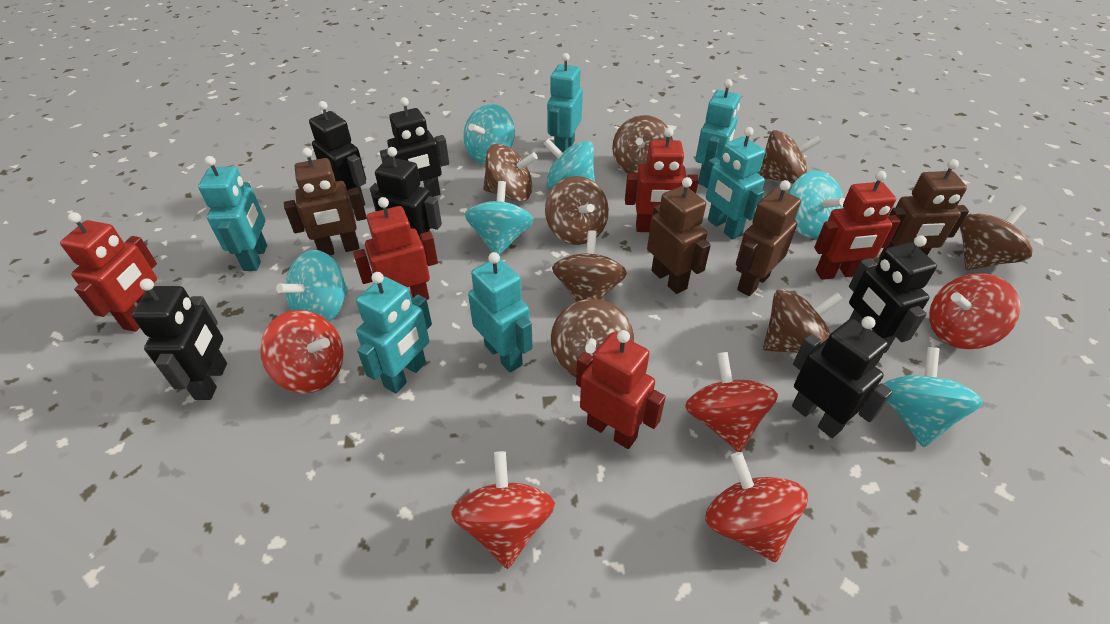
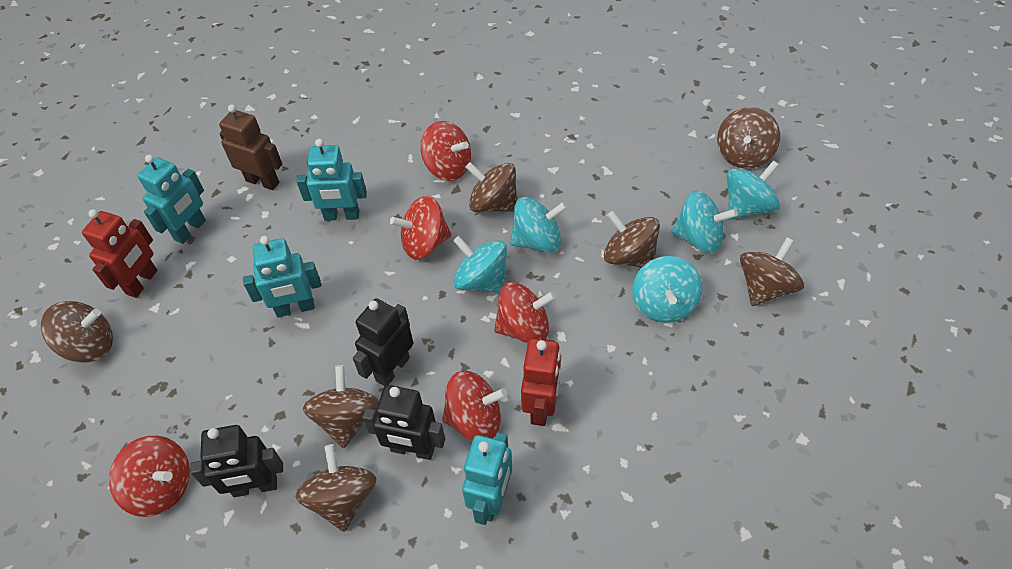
black robot: [132,279,227,400] [309,101,366,208] [370,147,442,240] [380,97,449,197] [792,316,893,438] [849,235,937,353] = 6 -> [190,425,283,497] [353,298,413,386] [362,385,445,460] = 3
brown robot: [284,148,367,255] [647,177,711,294] [736,180,801,296] [879,159,969,259] = 4 -> [219,104,282,190] = 1
brown spinning top: [483,144,538,202] [545,176,609,245] [551,299,634,377] [552,230,627,302] [612,115,673,175] [758,130,821,183] [763,289,844,353] [960,205,1033,270] = 8 -> [41,301,113,363] [295,444,377,532] [303,365,379,449] [465,162,517,212] [604,211,660,268] [717,107,780,169] [740,237,804,306] = 7
red robot: [60,212,157,332] [353,197,438,300] [576,330,666,449] [625,128,699,232] [814,171,900,280] = 5 -> [82,209,158,298] [521,339,561,426] = 2
turquoise robot: [198,156,267,271] [356,272,432,393] [468,252,533,372] [547,53,583,153] [695,79,740,186] [704,127,765,240] = 6 -> [138,155,206,244] [243,236,321,317] [296,139,367,221] [462,433,512,525] = 4
turquoise spinning top: [276,250,348,322] [463,104,515,164] [465,181,534,256] [543,138,595,189] [789,171,845,239] [883,347,983,447] = 6 -> [453,236,507,293] [510,197,567,253] [632,256,702,323] [671,191,738,254] [727,161,780,219] = 5

